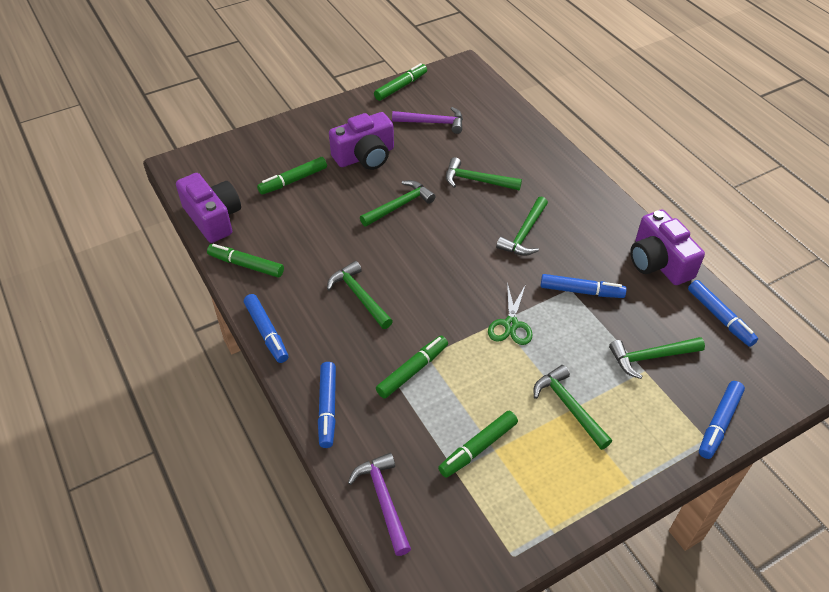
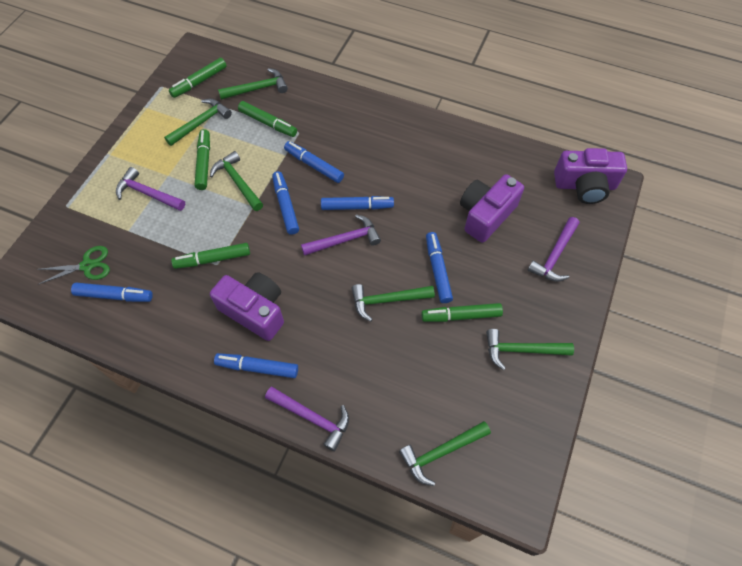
blue marker: [244,294,289,363] [318,362,336,448] [541,274,627,298] [688,280,758,347] [699,381,745,459] = 5 -> [71,283,153,302] [214,353,298,378] [272,171,299,235] [284,141,344,183] [321,196,394,210] [426,232,453,303] = 6
purple hammer: [348,453,411,556] [392,107,463,134] = 2 -> [116,167,185,211] [265,387,349,451] [301,214,381,256] [527,217,579,282] = 4

